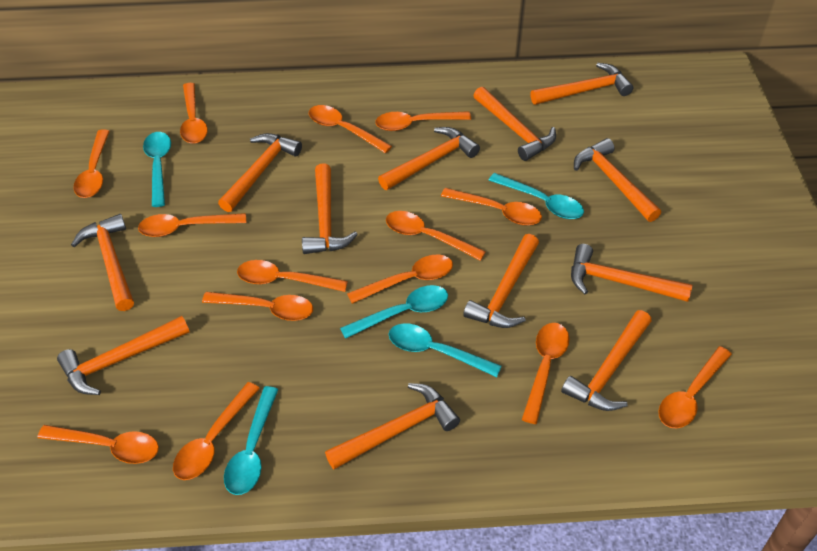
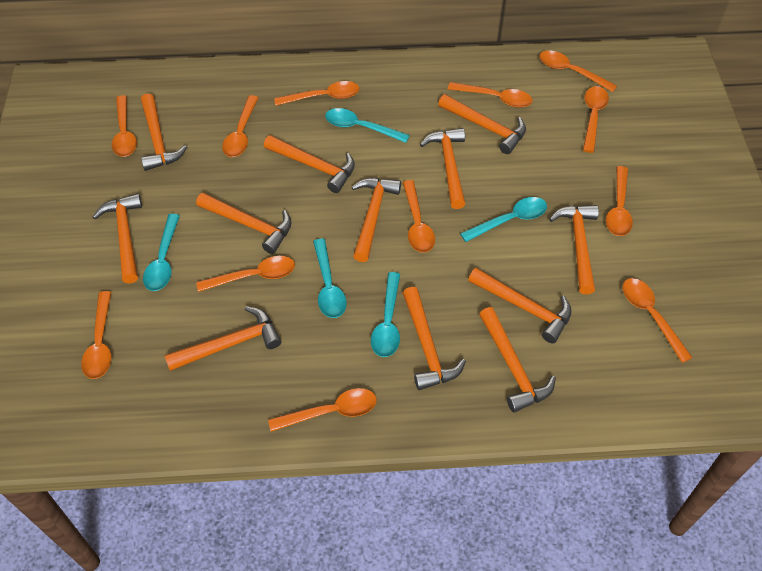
orange spoon: [37,425,159,464] [73,129,110,198] [138,213,246,237] [173,382,260,480] [180,83,208,144] [202,292,313,321] [237,260,348,292] [309,105,392,153] [347,254,453,304] [375,111,471,131] [386,211,486,261] [441,188,542,226] [522,323,570,424] [658,346,732,428] = 14 -> [81,291,111,379] [112,95,137,157] [196,256,295,292] [222,95,259,157] [268,388,377,432] [274,81,359,106] [403,180,435,253] [448,82,532,108] [539,50,617,92] [583,86,609,153] [606,166,633,236] [623,278,693,363] = 12

